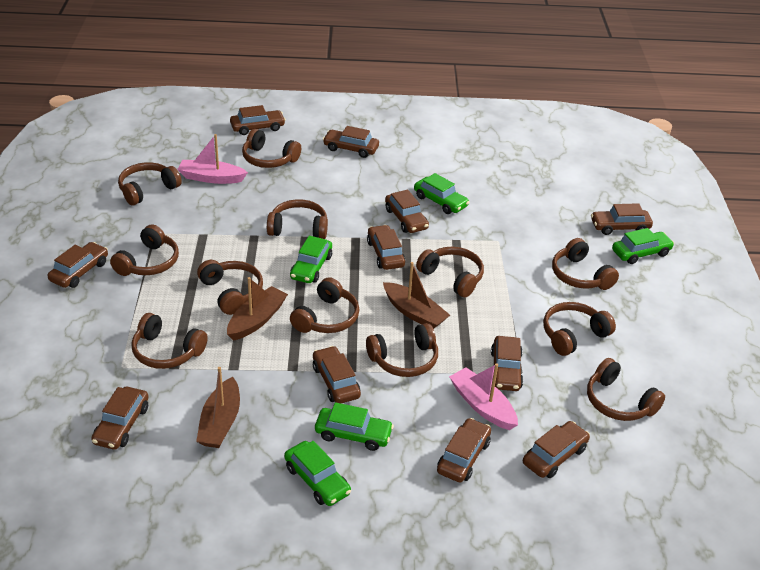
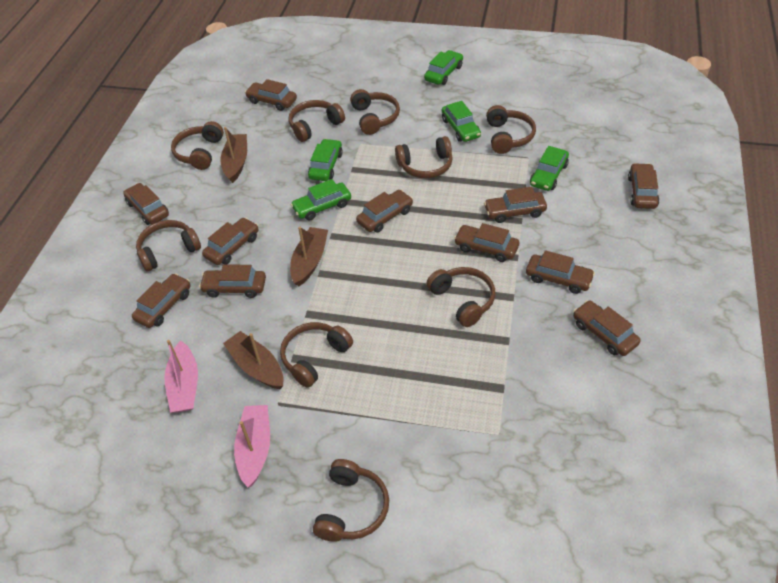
brown headphones: [110,224,179,276] [118,162,182,205] [131,313,208,369] [197,260,263,315] [242,129,301,168] [267,199,328,239] [290,277,359,333] [366,323,438,377] [416,247,484,297] [543,302,616,356] [552,238,619,290] [587,358,665,421] = 12 -> [136,220,201,272] [171,121,224,170] [280,322,353,388] [289,100,345,142] [313,459,389,542] [350,89,400,135] [395,136,453,178] [426,267,495,327] [486,105,536,154] = 9

